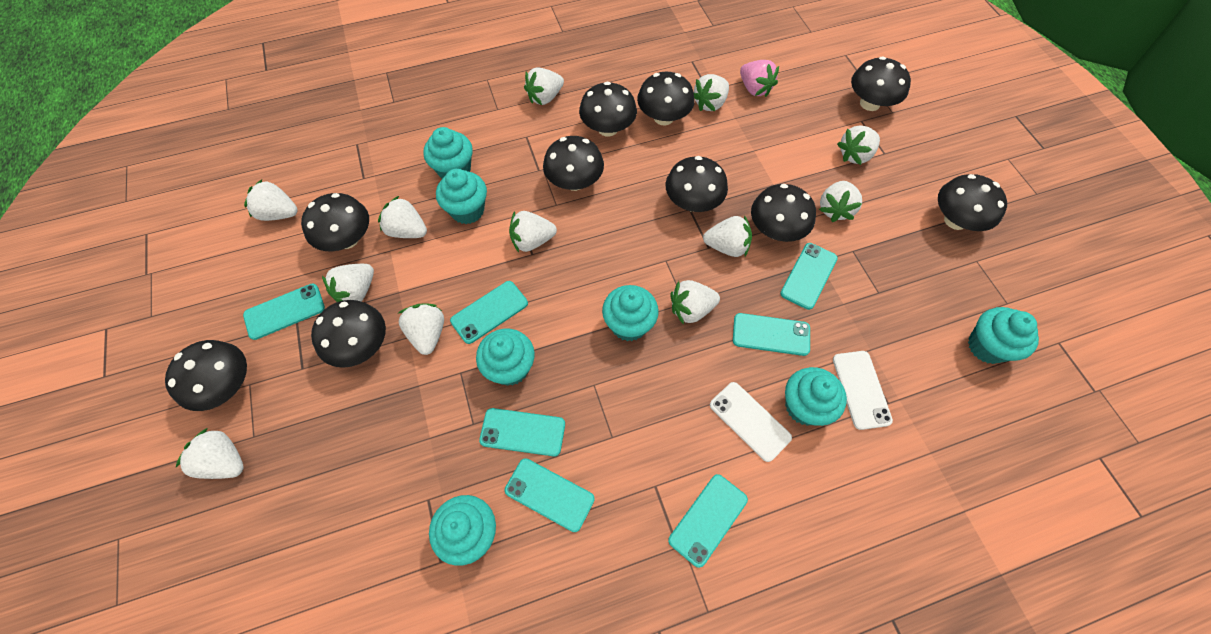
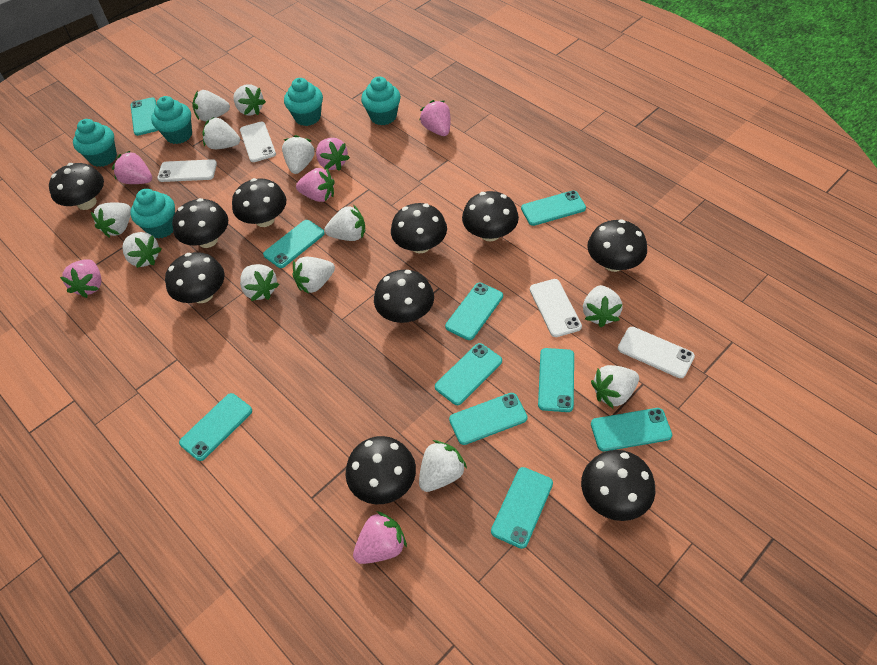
pink strawberry: [740,60,779,97] = 1 -> [60,259,102,298] [112,150,152,184] [296,168,334,202] [316,138,350,171] [353,511,407,564] [420,100,451,136] = 6
turquoise cupcake: [423,127,473,179] [429,495,496,566] [436,169,487,224] [476,329,535,386] [602,285,659,341] [785,367,847,426] [968,307,1039,364] = 7 -> [73,119,117,167] [130,189,175,239] [151,96,192,144] [284,78,323,126] [361,77,401,125] = 5
turquoise phone: [243,284,325,340] [450,281,528,344] [479,408,565,457] [505,458,595,532] [668,474,748,568] [733,313,810,356] [780,243,838,310] = 7 -> [131,97,158,136] [179,393,252,461] [263,220,325,268] [435,343,502,405] [445,283,503,340] [449,393,528,445] [491,467,553,549] [521,191,586,226] [538,348,574,412] [591,408,672,451] = 10
white phone: [710,382,792,462] [833,351,893,430] = 2 -> [157,159,217,182] [240,122,276,162] [530,279,582,337] [618,327,695,378] = 4

